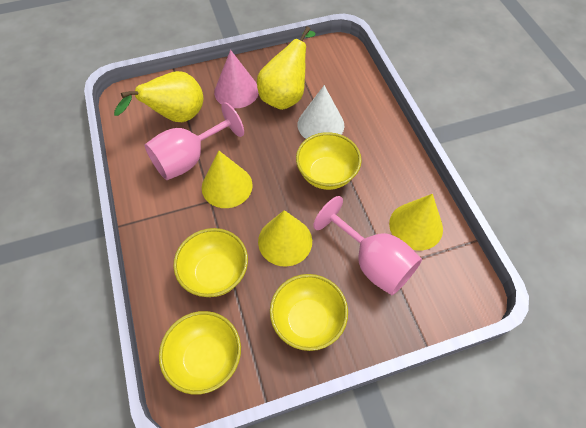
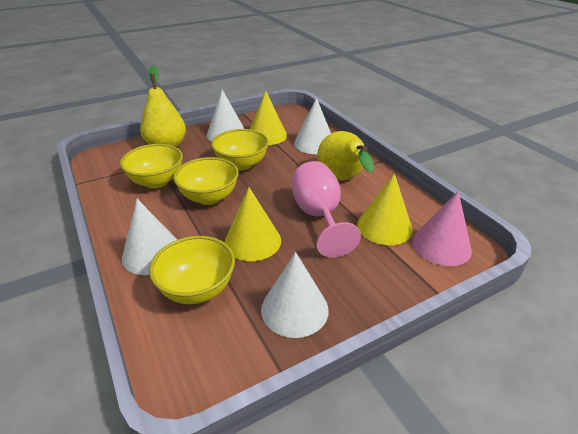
pink goblet: [145,103,244,180] [313,196,422,295] = 2 -> [291,161,361,258] = 1
white cone: [298,85,344,139] = 1 -> [122,199,177,275] [207,90,244,141] [261,252,329,338] [294,98,331,154] = 4

